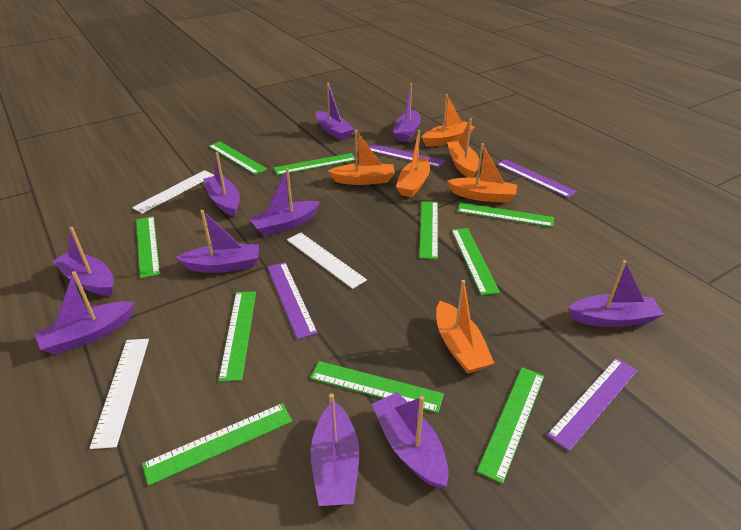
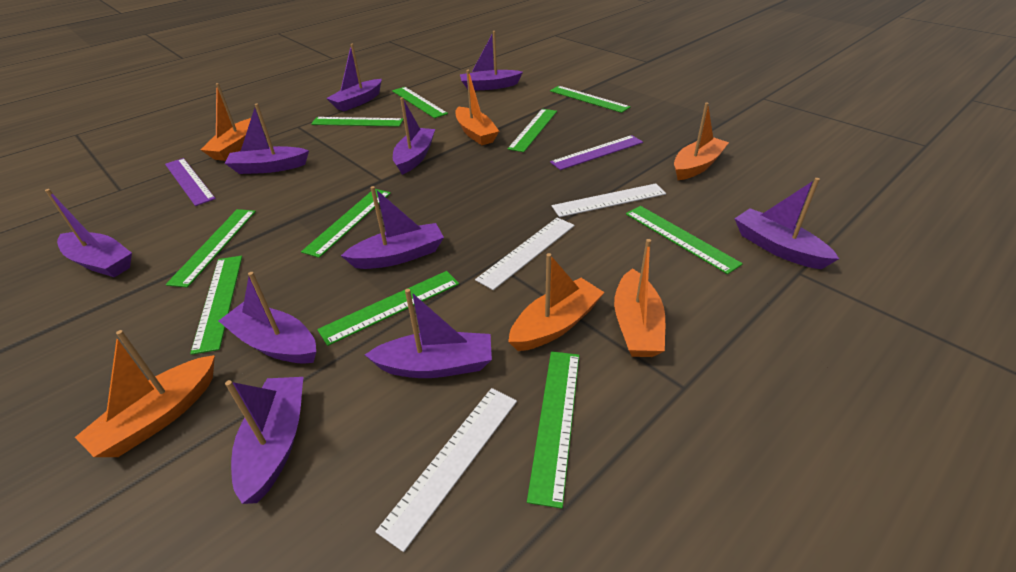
purple ruler: [267,262,318,340] [369,144,445,168] [496,159,577,198] [547,358,638,451] = 4 -> [165,158,216,206] [550,135,643,170] = 2

